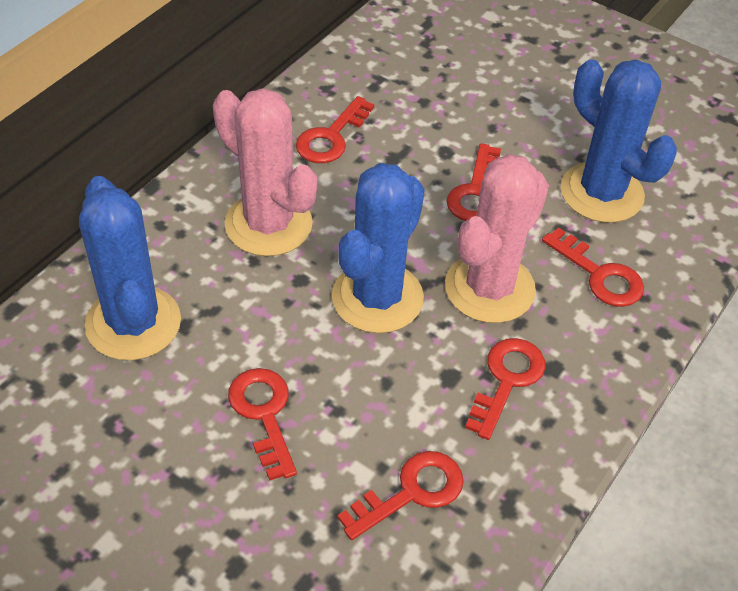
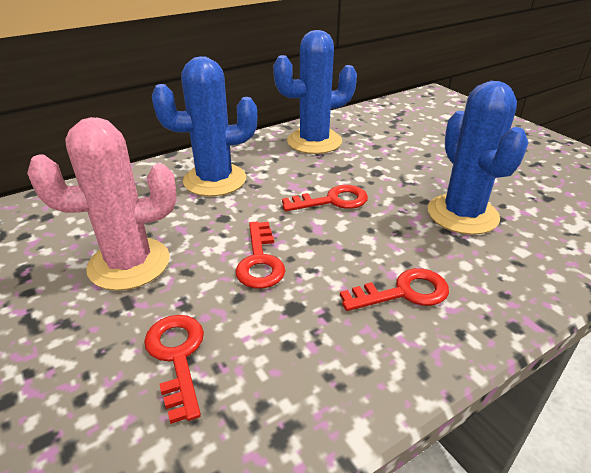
pink cactus: [213,88,317,256] [445,154,549,323] = 2 -> [27,117,177,291] = 1
red key: [228,368,297,481] [296,96,374,163] [337,451,464,540] [446,143,501,221] [465,338,546,440] [542,227,644,307] = 6 -> [144,315,204,424] [236,222,285,289] [282,185,368,211] [340,268,449,311] = 4

